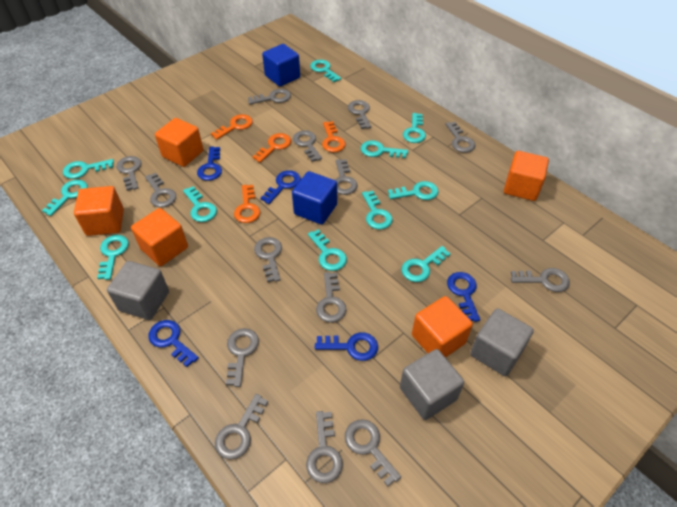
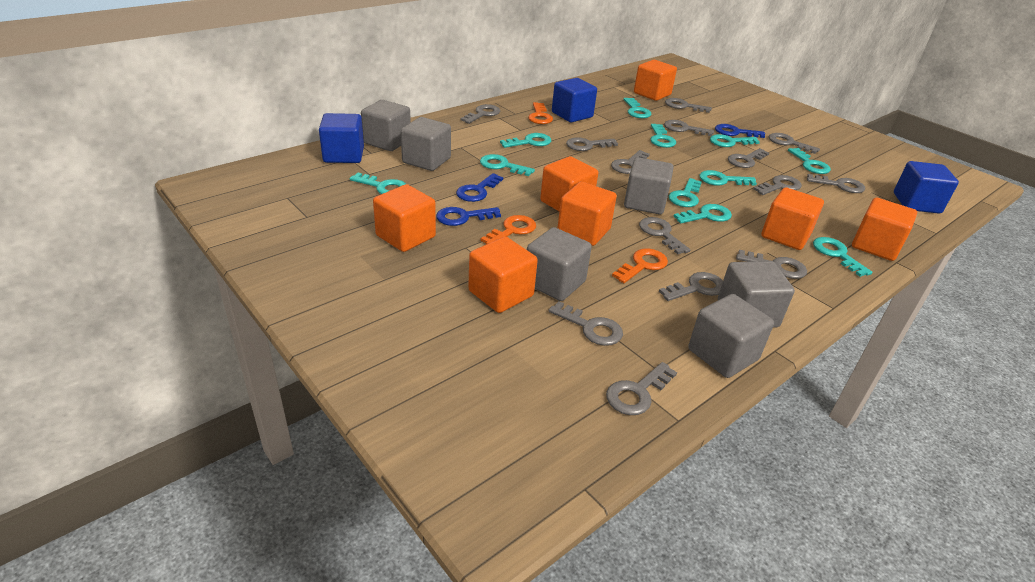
blue cube: [262,44,300,86] [292,171,337,225] = 2 -> [319,113,364,163] [552,78,597,122] [894,161,959,214] = 3
blue key: [149,320,199,367] [197,147,222,181] [260,170,301,204] [315,333,378,361] [447,272,480,322] = 5 -> [436,207,501,226] [456,173,503,202] [715,124,765,138] = 3
grey cube: [107,261,169,320] [400,349,464,420] [470,308,534,376] = 3 -> [361,100,411,151] [401,117,451,171] [527,227,592,301] [624,157,674,214] [688,294,774,378] [718,261,795,328] = 6
orange cube: [74,186,124,236] [131,208,188,266] [155,118,203,167] [412,296,473,358] [504,151,549,201] = 5 -> [373,184,436,252] [468,237,538,313] [540,156,598,211] [557,182,617,246] [634,60,677,101] [761,187,824,250] [852,198,917,261] = 7
orange key: [211,114,253,140] [234,185,260,223] [252,133,291,163] [322,121,346,152] = 4 -> [481,215,536,244] [528,102,553,124] [612,248,668,283] = 3

